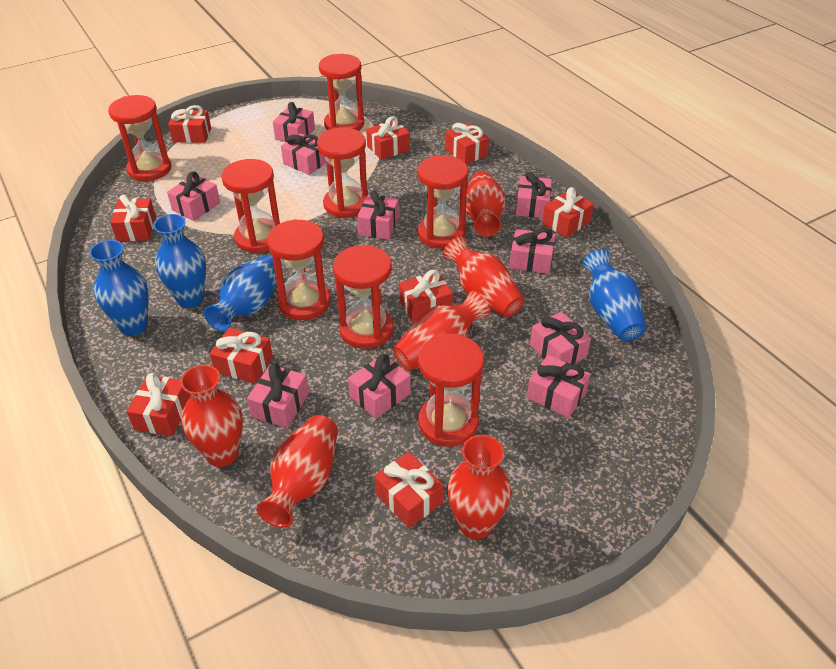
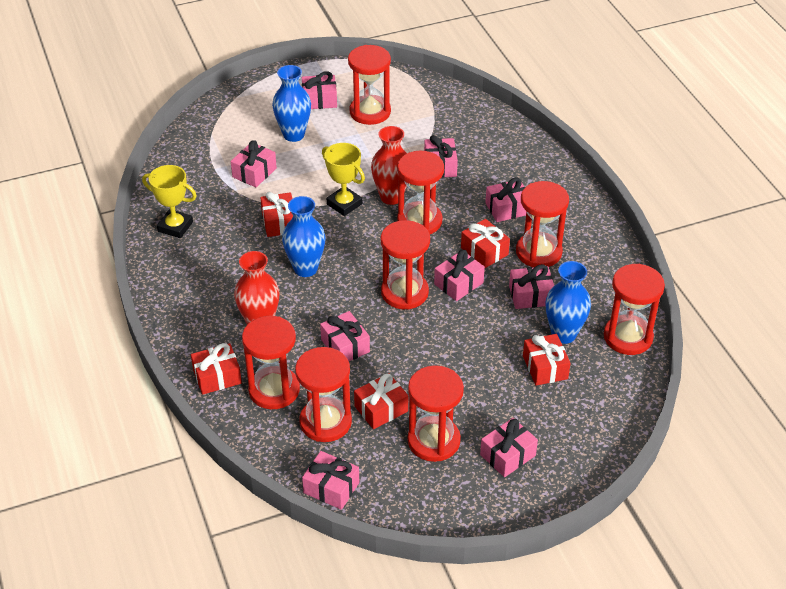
blue vase: [89,240,148,336] [153,214,206,308] [204,255,277,332] [583,249,646,341] = 4 -> [272,65,311,142] [282,196,325,277] [545,261,591,344] = 3
pink gift: [167,171,220,221] [247,363,309,428] [273,102,315,142] [281,133,326,175] [348,354,411,419] [357,191,399,240] [509,228,555,274] [516,172,552,218] [527,355,591,418] [530,312,591,364] = 10 -> [231,140,277,187] [302,71,337,109] [302,451,359,510] [320,311,370,361] [424,135,458,178] [434,250,485,301] [480,418,538,477] [485,177,526,222] [509,264,554,309] = 9
red gift: [110,194,156,241] [126,373,191,436] [168,105,211,143] [210,328,273,384] [366,116,410,160] [374,452,444,528] [399,270,453,323] [445,123,489,164] [542,187,594,238] = 9 -> [191,343,242,395] [260,192,293,237] [354,373,408,429] [461,219,510,268] [523,334,571,386] = 5
red vase: [180,365,243,467] [257,415,338,528] [393,291,490,371] [443,236,524,317] [447,435,511,539] [466,171,506,237] = 6 -> [234,251,280,325] [371,126,407,205] = 2
yellow trophy: none = 0 -> [142,165,197,238] [322,143,365,216] = 2

